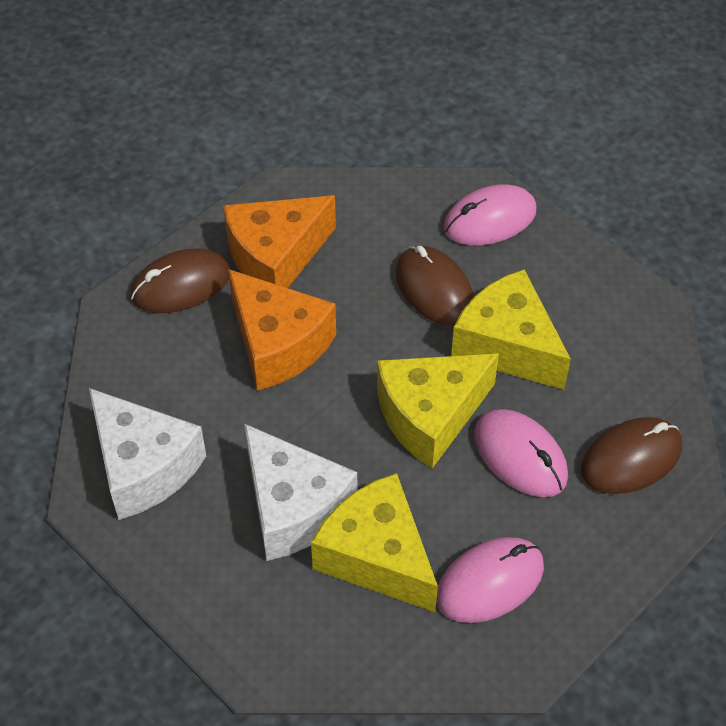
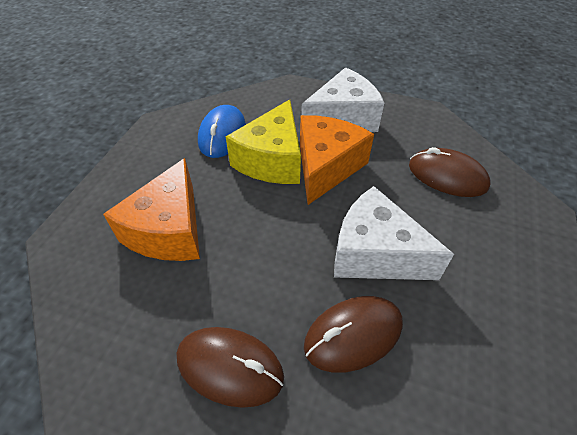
blue mouse: none = 0 -> [198,105,246,158] = 1
pink mouse: [436,537,544,623] [444,185,537,245] [474,409,568,497] = 3 -> none = 0
yellow cheese: [311,473,438,612] [377,353,499,469] [451,269,571,390] = 3 -> [226,100,301,184] = 1

